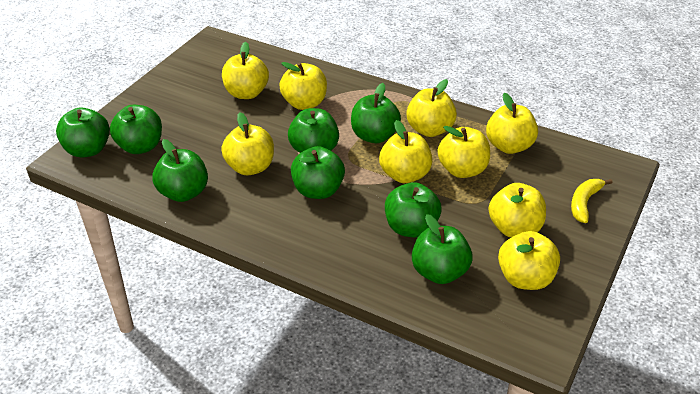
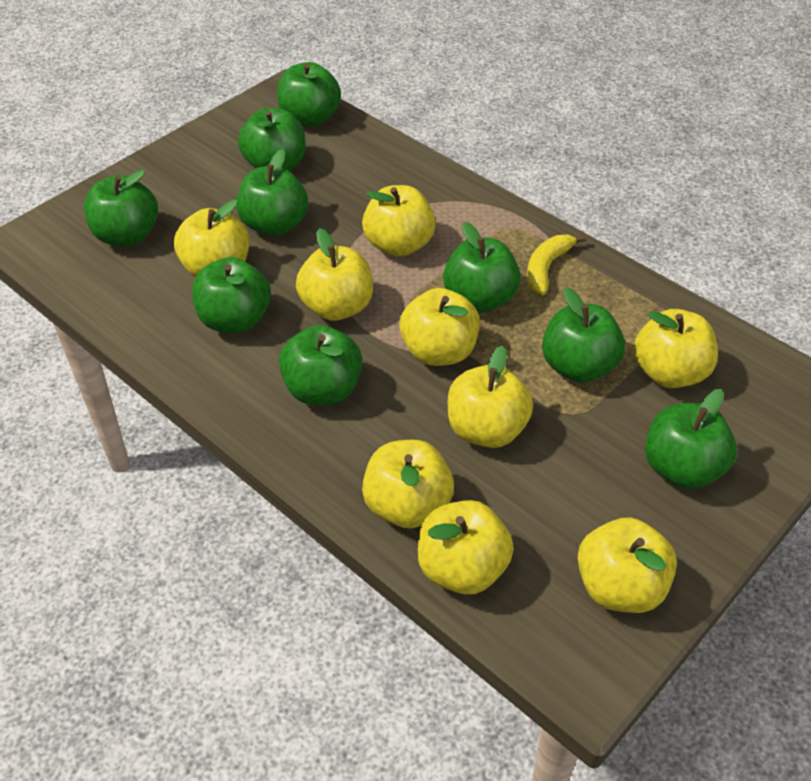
green apple: [56,107,110,158] [110,105,162,154] [152,139,208,202] [288,108,339,153] [291,146,345,199] [351,83,401,143] [385,182,442,238] [412,214,472,284] = 8 -> [84,170,158,246] [192,257,271,333] [236,149,308,236] [238,108,306,171] [277,62,341,127] [279,325,362,405] [443,222,521,312] [542,287,625,383] [645,389,737,489] = 9

